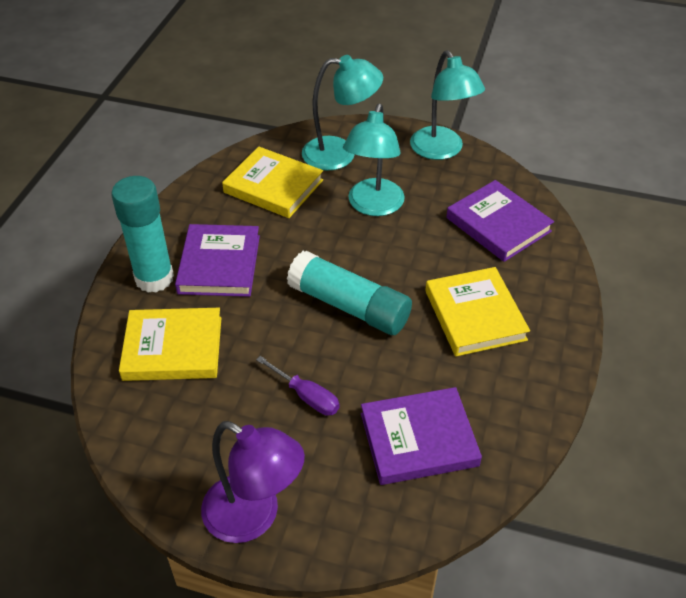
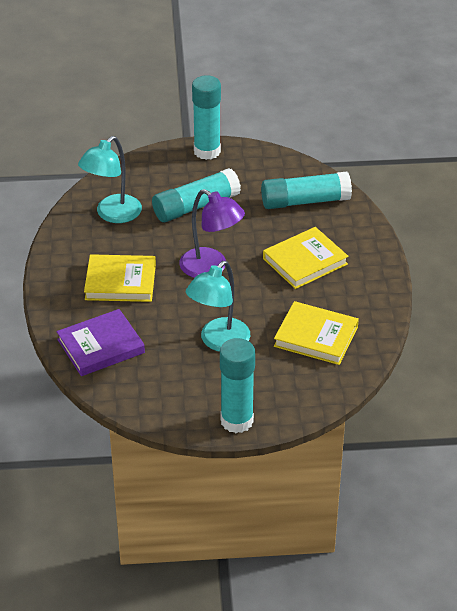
purple book: [175,224,260,297] [361,387,482,485] [446,180,554,262] = 3 -> [57,309,145,376] = 1
purple screwdriver: [256,356,340,416] = 1 -> none = 0
turquoise glue stick: [111,176,174,293] [287,251,412,335] = 2 -> [152,168,241,222] [192,75,221,160] [220,338,255,433] [261,172,352,209] = 4
turquoise lamp: [302,55,383,171] [343,104,405,216] [410,50,485,160] = 3 -> [78,136,142,223] [186,261,250,352] = 2

